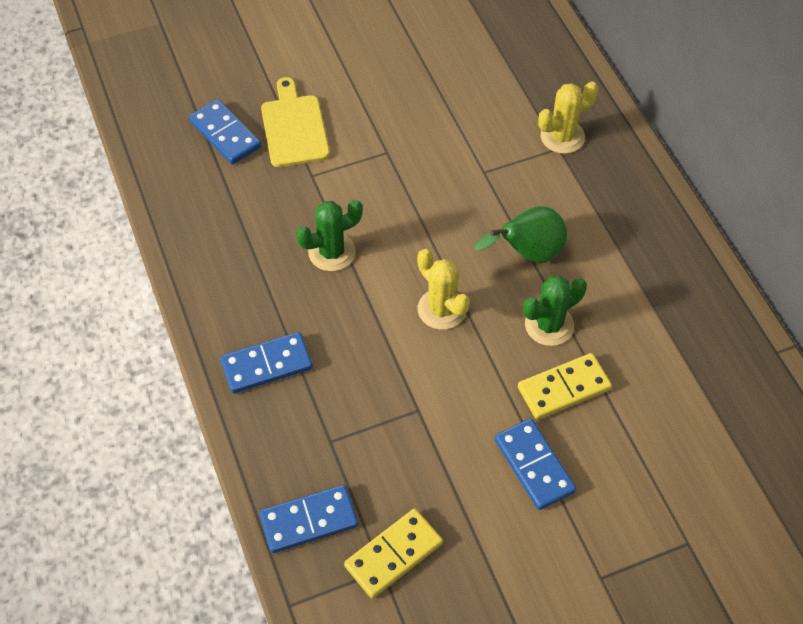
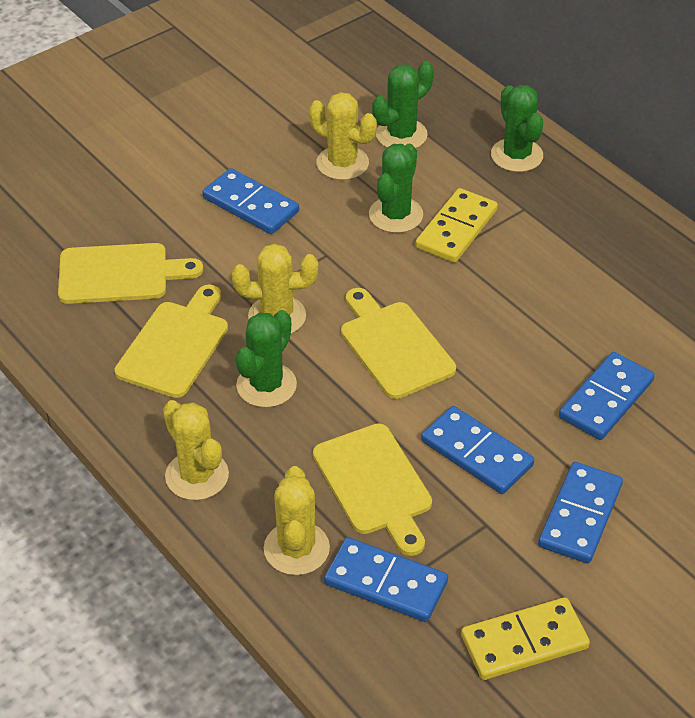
blue domino: [189,99,261,164] [220,332,313,394] [259,485,358,553] [495,418,577,510] = 4 -> [203,168,299,234] [324,537,448,622] [421,406,534,494] [538,462,623,563] [559,352,655,440] = 5
green cactus: [296,200,363,271] [523,275,587,346] = 2 -> [236,310,297,408] [369,144,423,233] [372,61,434,149] [491,85,543,172] = 4
green pear: [474,206,567,263] = 1 -> none = 0
yellow cactus: [417,249,470,330] [538,81,598,154] = 2 -> [163,400,229,500] [232,244,318,334] [264,466,330,575] [309,92,377,180] = 4
yellow cutting board: [261,77,330,167] = 1 -> [58,243,203,304] [115,285,228,398] [313,423,432,556] [341,288,456,399] = 4

